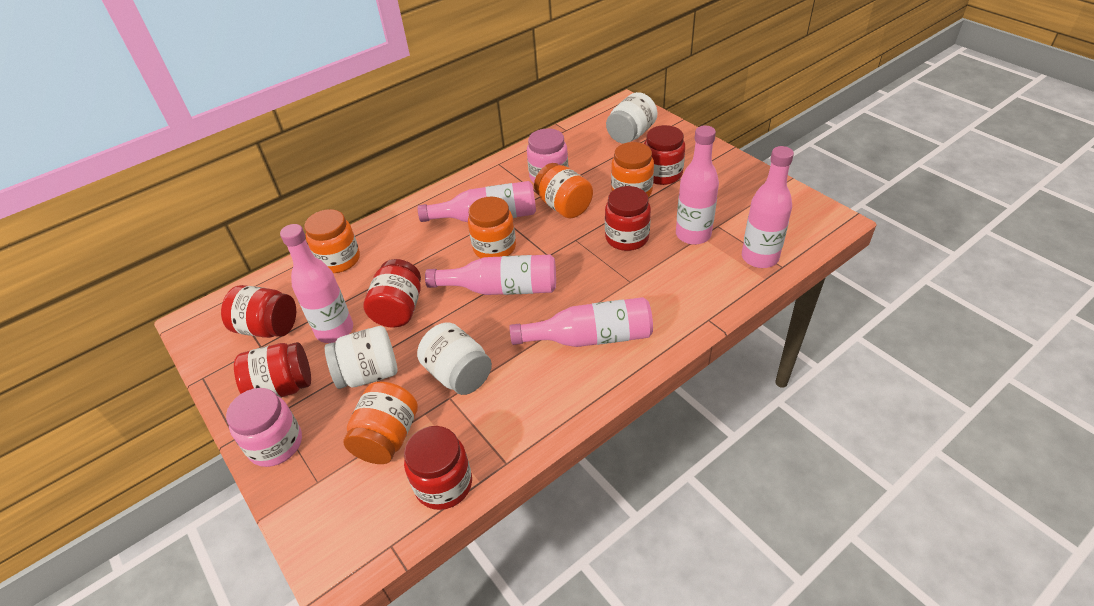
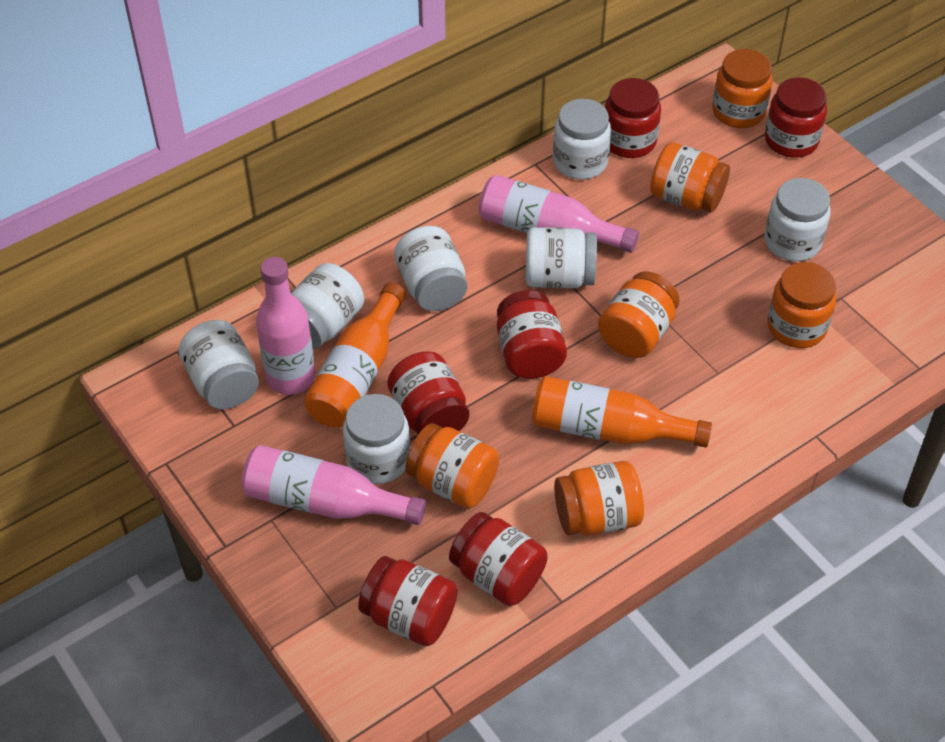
orange bottle: none = 0 -> [304,283,406,427] [532,376,712,448] = 2
orange jar: [304,209,360,273] [343,382,418,464] [468,197,516,258] [534,163,593,219] [611,142,654,197] = 5 -> [405,423,499,509] [554,461,644,536] [598,271,679,358] [650,142,730,213] [712,49,773,128] [767,262,837,348] = 6
pink bottle: [280,224,353,343] [418,181,536,222] [425,255,556,295] [509,297,653,347] [676,126,719,245] [742,146,794,268] = 6 -> [241,445,426,525] [256,257,315,395] [479,175,639,253] = 3
pink jar: [226,388,302,467] [527,128,568,183] = 2 -> none = 0
white jar: [325,326,397,389] [417,322,492,395] [606,92,658,144] = 3 -> [178,320,259,409] [291,263,364,349] [343,394,410,484] [394,226,467,311] [526,227,597,288] [553,99,611,180] [765,178,831,261] = 7

